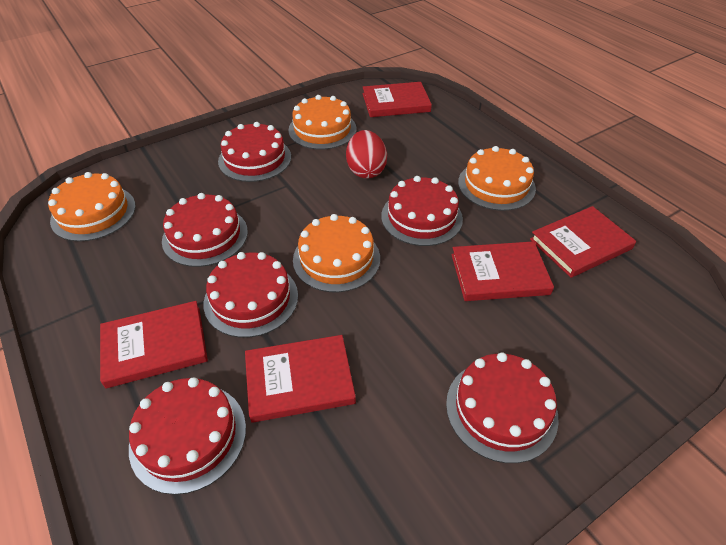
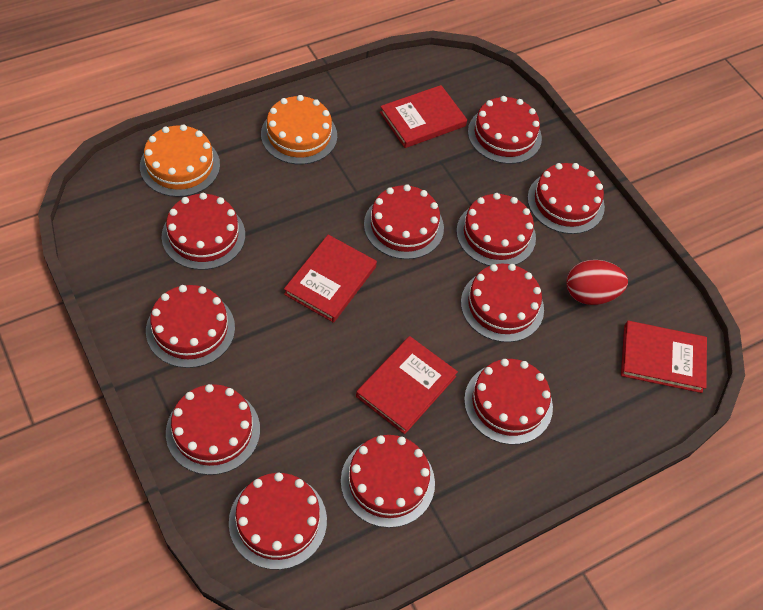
orange cake: [48,172,136,242] [288,95,356,150] [293,214,380,292] [458,146,536,211] = 4 -> [140,124,220,197] [261,95,337,164] = 2
red book: [100,301,208,388] [245,335,356,423] [363,82,432,117] [451,241,554,301] [530,206,636,278] = 5 -> [284,235,377,323] [356,336,458,434] [380,85,467,148] [621,321,707,393] = 4
red cake: [129,377,246,495] [162,193,248,267] [204,252,298,338] [218,122,291,182] [381,176,463,246] [446,352,559,463] = 6 -> [146,285,235,368] [162,193,245,270] [166,384,260,475] [229,473,327,570] [341,435,435,528] [364,184,444,259] [456,193,536,266] [461,264,544,342] [464,359,553,445] [468,96,542,164] [528,163,605,234] = 11

